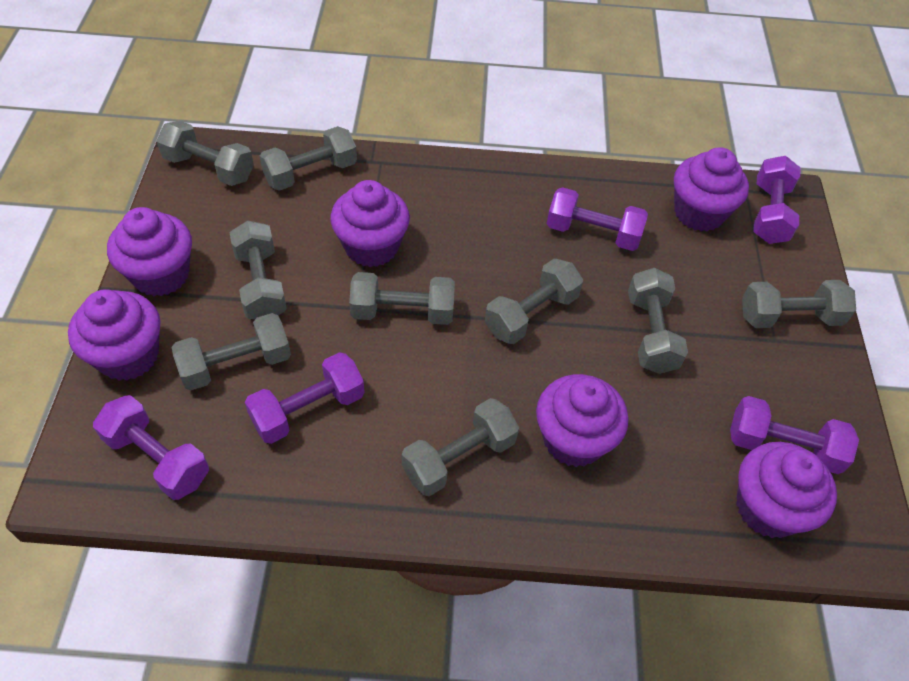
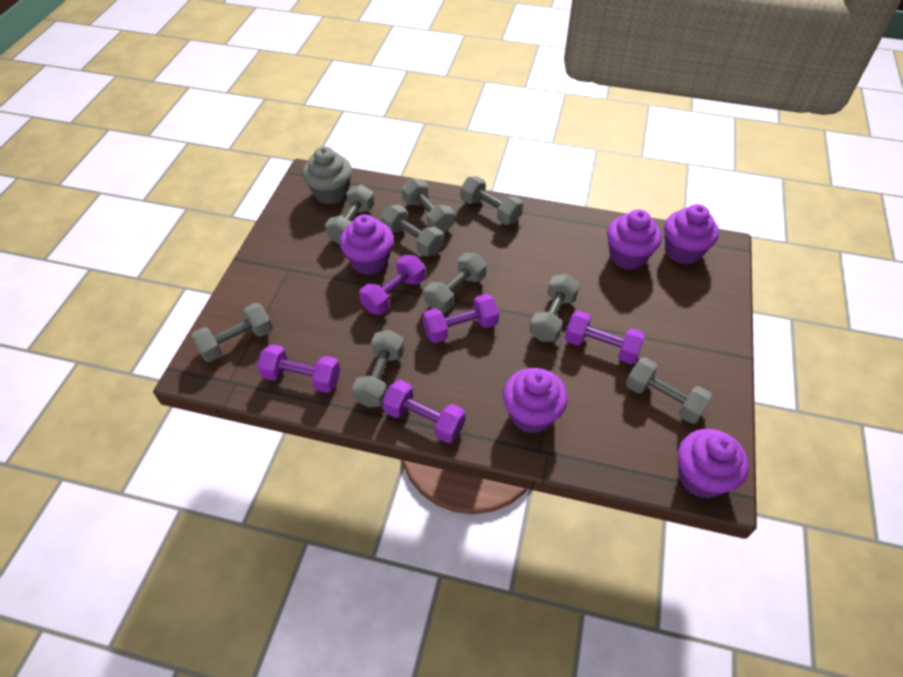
grey cupcake: none = 0 -> [302,146,352,205] = 1
purple cupcake: [68,289,160,381] [107,207,192,296] [330,180,410,267] [536,374,628,467] [674,147,749,232] [736,442,837,538] = 6 -> [339,214,394,275] [503,368,568,434] [607,209,662,270] [664,204,719,264] [678,429,749,499] = 5

